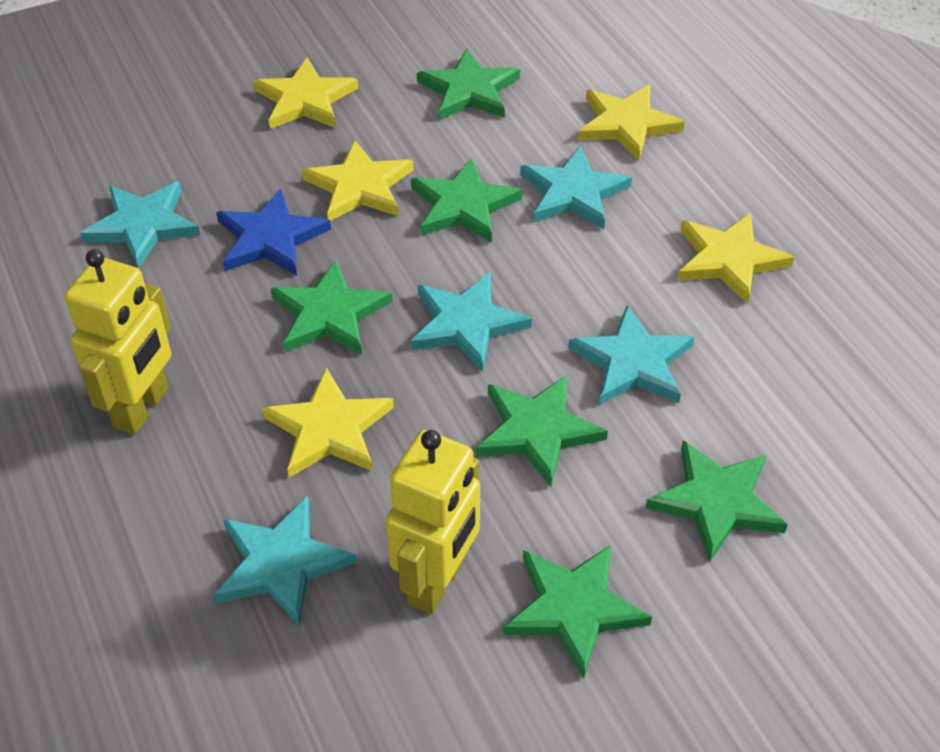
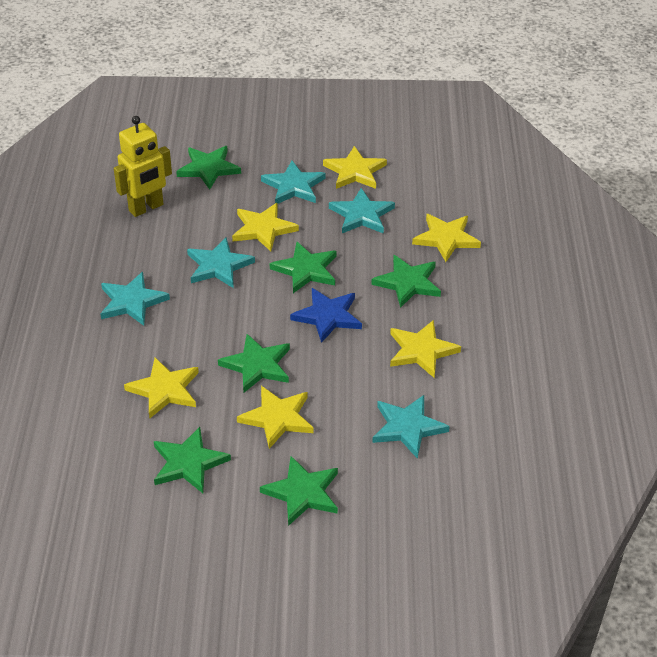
yellow robot: [64,249,172,435] [386,430,480,614] = 2 -> [114,116,172,217] = 1
yellow star: [253,57,358,129] [262,368,394,478] [302,140,414,221] [578,85,684,161] [677,213,794,304] = 5 -> [124,358,199,418] [232,203,299,251] [237,386,314,449] [323,146,387,189] [390,320,461,378] [412,214,481,262] = 6

